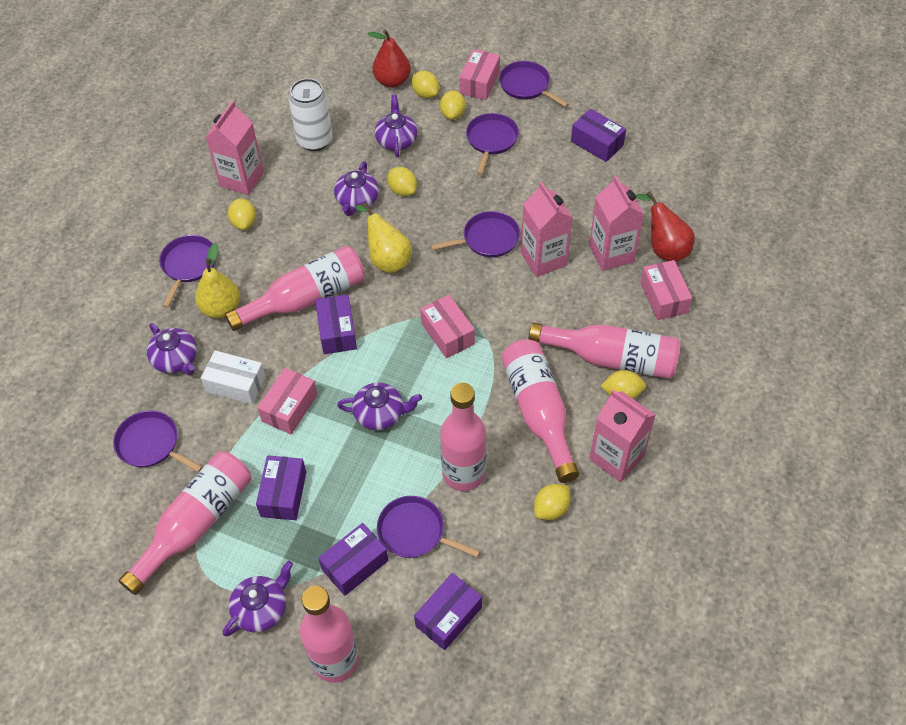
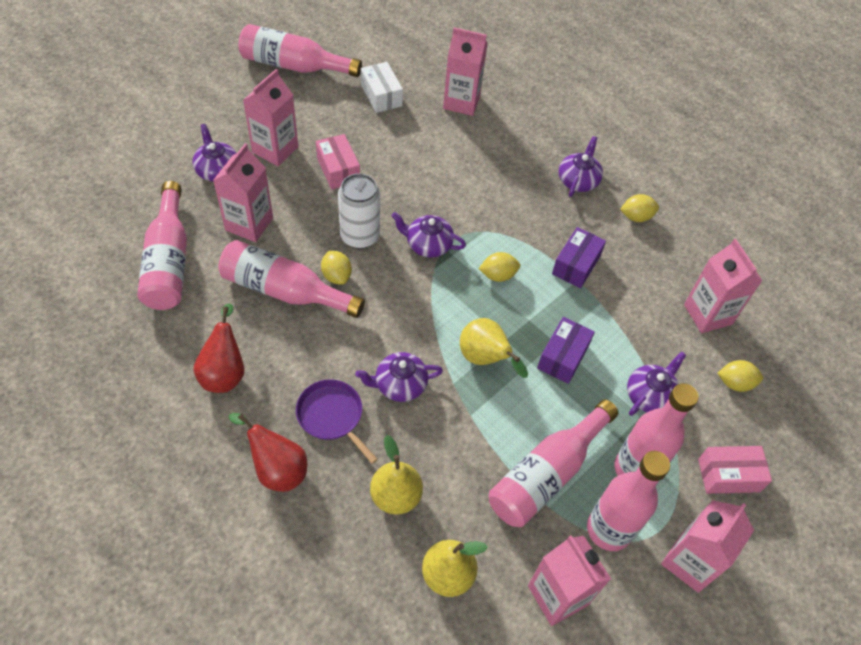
pink box: [257,368,318,435] [420,295,475,358] [459,49,500,100] [640,260,692,320] = 4 -> [316,134,360,190] [698,446,772,494] = 2
pink carton: [205,101,264,195] [521,181,573,277] [589,176,644,271] [589,390,655,482] = 4 -> [213,143,273,242] [243,69,298,166] [443,28,488,116] [528,535,611,626] [661,500,754,593] [684,239,762,333] = 6
purple box: [256,455,306,520] [315,294,357,354] [318,523,389,596] [414,573,482,650] [571,109,626,162] = 5 -> [537,317,595,384] [552,227,606,288] = 2
purple pan: [113,410,203,472] [159,235,216,308] [377,496,480,558] [431,211,520,257] [466,113,519,175] [499,61,569,107] = 6 -> [296,379,378,464] = 1
yellow lemon: [228,198,256,230] [387,167,417,196] [412,71,439,98] [440,90,466,120] [534,484,570,520] [601,370,646,399] = 6 -> [321,251,352,285] [479,252,520,282] [620,194,659,222] [718,360,763,392] = 4
yellow pear: [195,243,240,318] [355,202,412,273] = 2 -> [370,435,423,515] [422,540,488,597] [460,318,528,378] = 3

